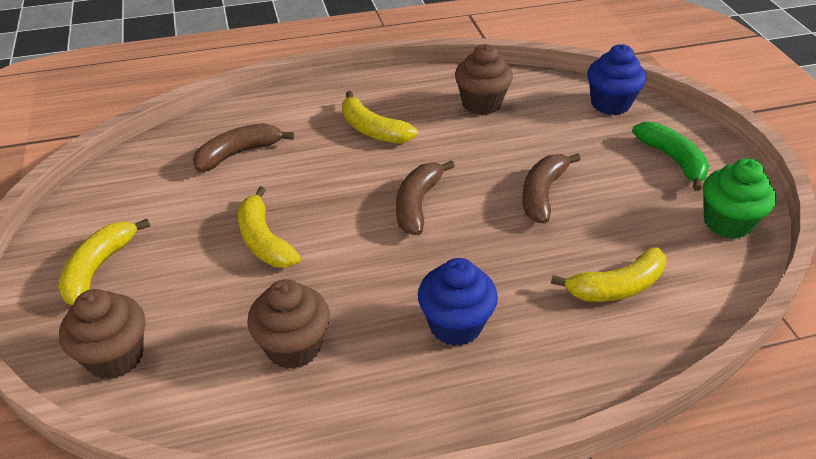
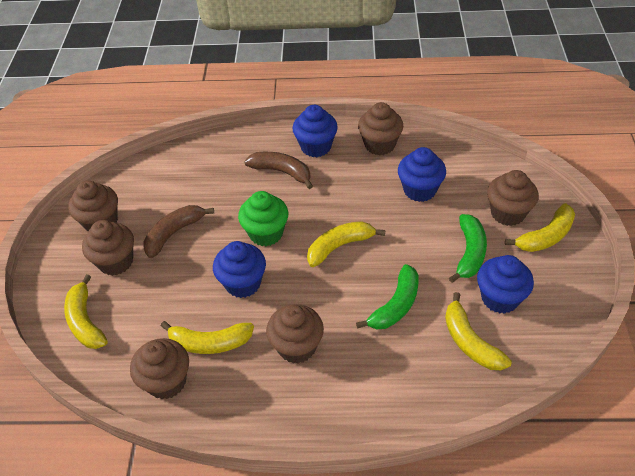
blue cupcake: [418,258,498,346] [587,44,646,115] = 2 -> [213,241,266,298] [293,105,338,157] [398,147,446,202] [477,255,534,314] = 4
brown banana: [193,123,294,172] [396,160,455,235] [522,153,581,223] = 3 -> [143,205,214,258] [244,152,313,189] = 2
brown cupcake: [59,289,145,380] [247,279,330,369] [455,44,513,115] = 3 -> [68,181,118,231] [82,220,134,276] [130,338,189,399] [266,304,324,363] [358,102,403,155] [487,170,539,226] = 6
green banana: [632,122,709,191] = 1 -> [356,264,419,329] [449,214,487,283] = 2
yellow banana: [58,219,150,305] [238,187,301,268] [342,91,418,143] [551,247,666,302] = 4 -> [64,274,108,349] [161,321,254,354] [307,221,385,267] [445,292,512,370] [505,203,575,252] = 5

